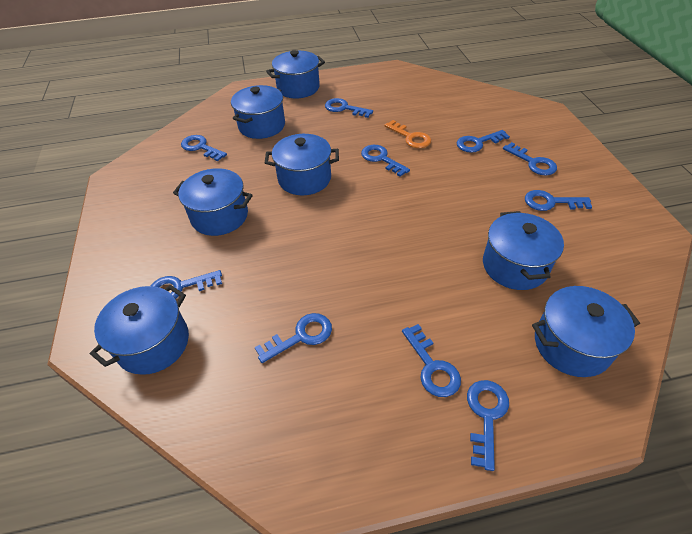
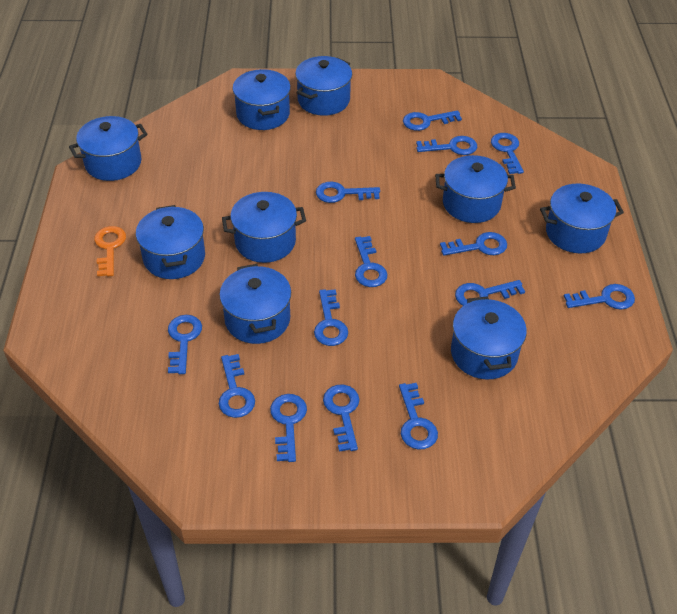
blue key: [151,270,222,299] [181,135,227,161] [255,313,332,363] [325,98,373,118] [361,145,410,177] [402,324,461,397] [457,130,510,153] [467,380,509,471] [503,142,557,175] [525,190,592,211] = 10 -> [168,315,202,374] [219,354,255,418] [270,394,307,462] [314,289,348,346] [316,182,380,203] [323,385,359,452] [355,236,388,287] [399,383,438,449] [403,110,462,131] [416,136,477,155] [440,232,507,256] [455,280,525,306] [491,133,524,174] [564,284,635,310] = 14
blue pot: [90,285,189,375] [173,168,253,236] [231,85,285,139] [265,134,339,195] [266,50,325,98] [483,211,564,290] [532,286,640,377] = 7 -> [69,116,148,181] [136,205,205,279] [219,264,291,344] [222,192,306,263] [232,69,291,130] [295,56,352,116] [435,155,516,223] [451,296,527,380] [540,184,624,253] = 9

